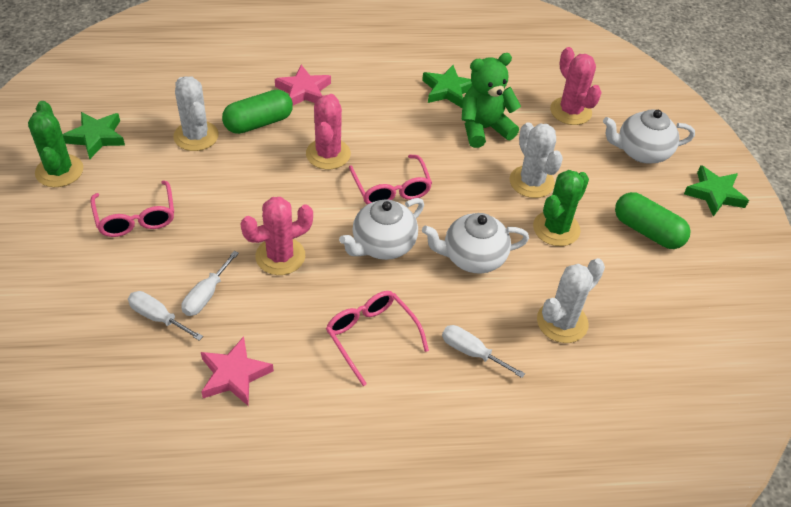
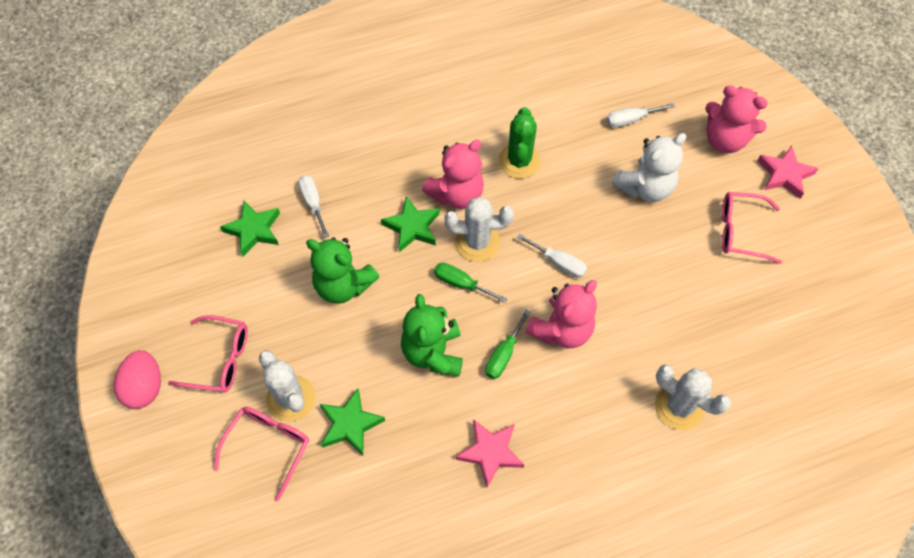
green cactus: [28,101,83,187] [533,170,589,246] = 2 -> [498,107,541,179] = 1
green capsule: [222,90,293,134] [615,192,690,249] = 2 -> none = 0
green screwdriver: none = 0 -> [434,263,507,303] [485,310,530,379] = 2
green teddy bear: [462,53,521,148] = 1 -> [306,237,379,304] [401,294,463,376] = 2
pink cactus: [240,197,313,275] [306,94,351,169] [550,47,602,125] = 3 -> none = 0
pink egg: none = 0 -> [114,350,161,409] = 1
pink teddy bear: none = 0 -> [422,140,484,209] [525,280,597,348] [705,85,768,153] = 3
white teapot: [339,198,424,260] [422,213,529,273] [603,109,695,164] = 3 -> none = 0
white teddy bear: none = 0 -> [612,133,686,202] = 1

